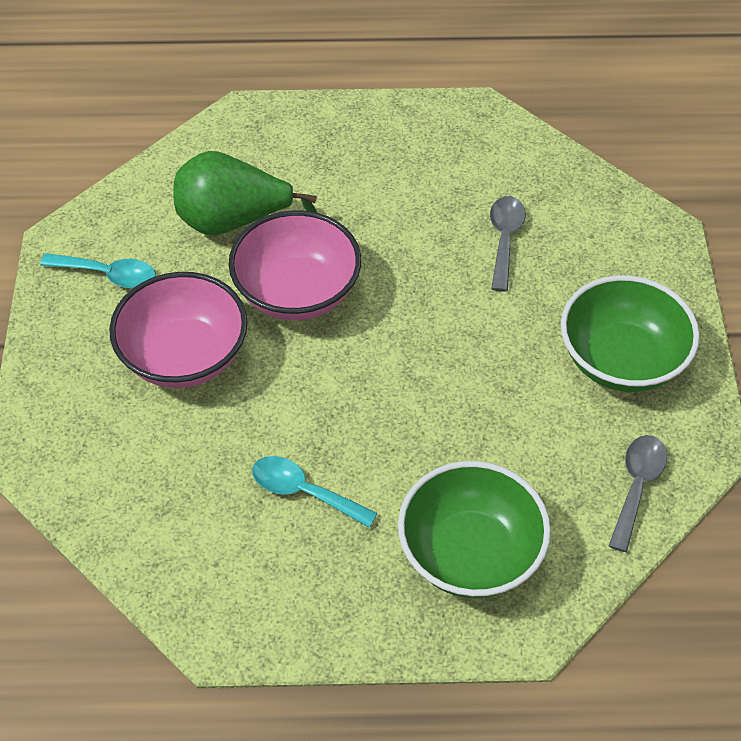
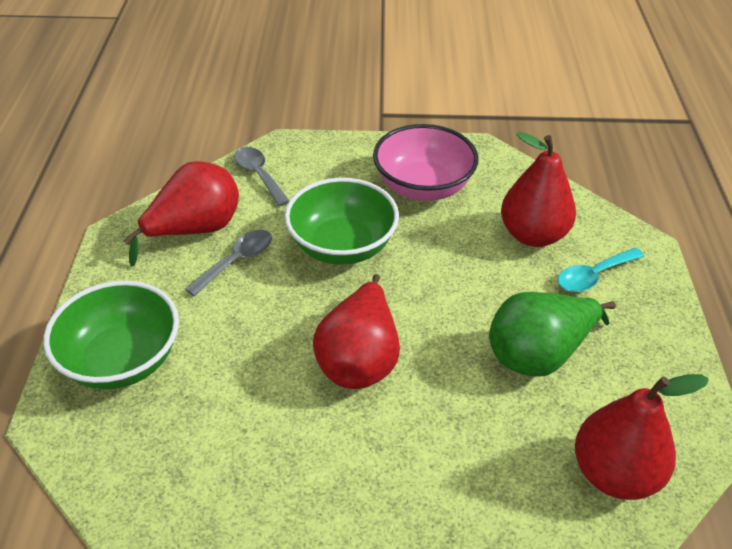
pink bowl: [109,272,248,388] [228,211,361,321] = 2 -> [373,124,479,201] = 1
red pear: none = 0 -> [123,161,239,267] [313,274,400,389] [501,132,576,247] [575,374,709,500] = 4
turquoise spoon: [40,253,156,289] [252,456,378,528] = 2 -> [558,247,644,292] = 1

